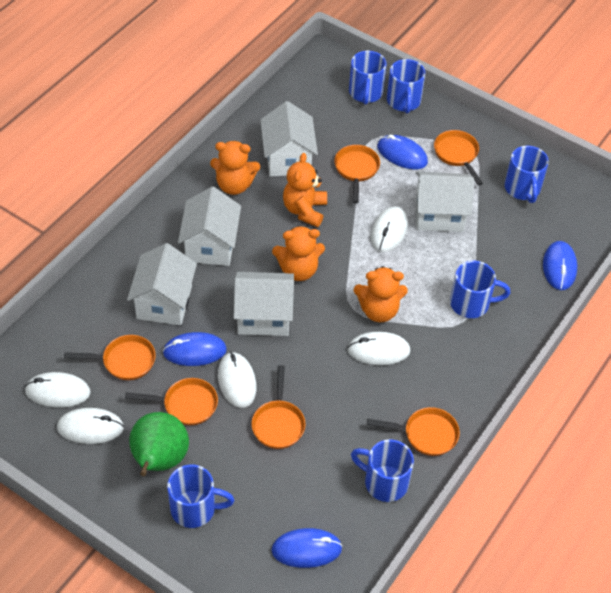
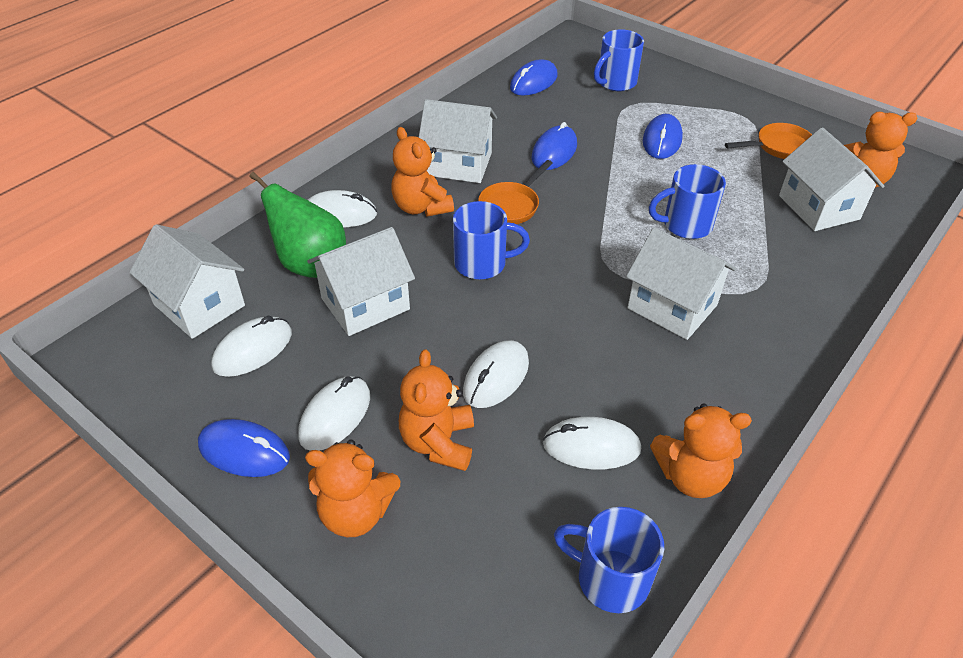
blue mug: [167,465,235,528] [349,51,387,105] [351,439,414,502] [387,59,425,113] [450,261,510,318] [504,146,549,203] = 6 -> [453,201,530,279] [554,507,664,613] [594,29,644,91] [649,164,726,239] = 4
orange pan: [64,335,156,380] [125,378,218,425] [251,365,306,449] [334,145,380,203] [367,407,460,456] [434,130,483,186] = 6 -> [478,160,553,224] [725,123,812,159] = 2
orange teddy bear: [210,141,260,195] [272,226,325,281] [283,153,327,227] [354,266,408,322] = 4 -> [305,439,400,537] [391,127,454,217] [399,349,474,471] [650,403,752,498] [844,112,917,188] = 5

